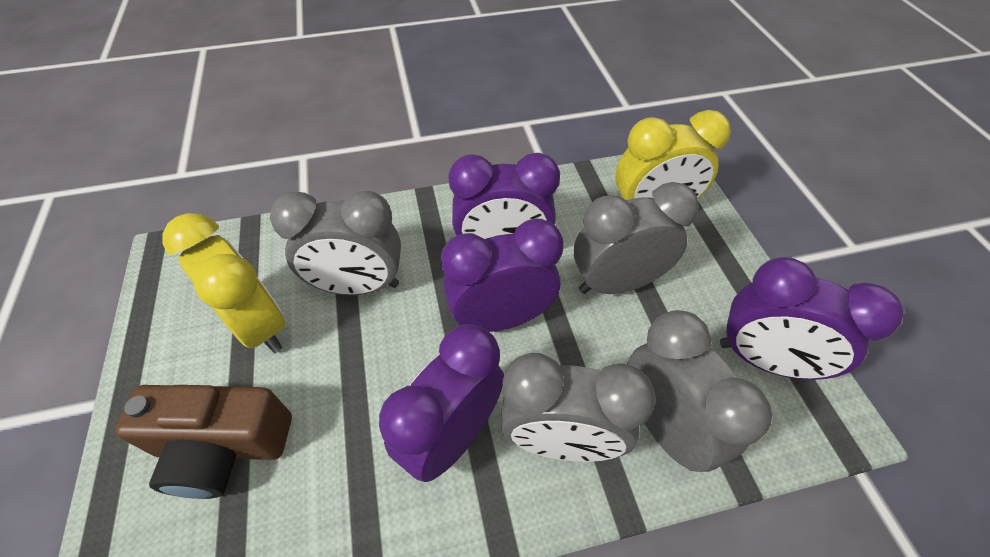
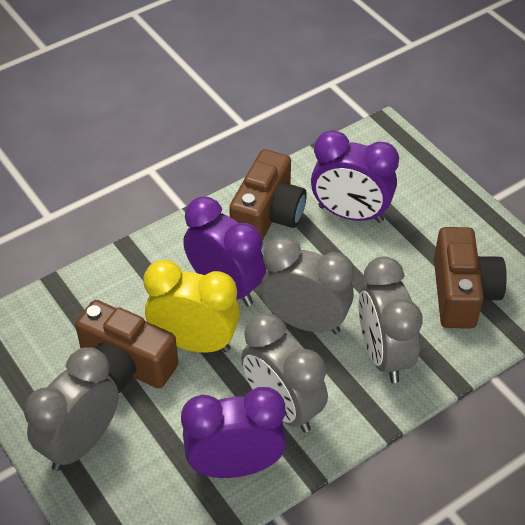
brown camera: [115,385,292,499] = 1 -> [75,300,178,393] [229,149,307,241] [434,227,507,329] = 3
purple clock: [379,324,504,482] [441,218,564,332] [448,153,560,239] [720,257,903,380] = 4 -> [181,387,286,478] [183,197,266,306] [311,130,399,223] = 3
yellow clock: [162,213,286,353] [615,110,731,200] = 2 -> [144,260,240,353] = 1

